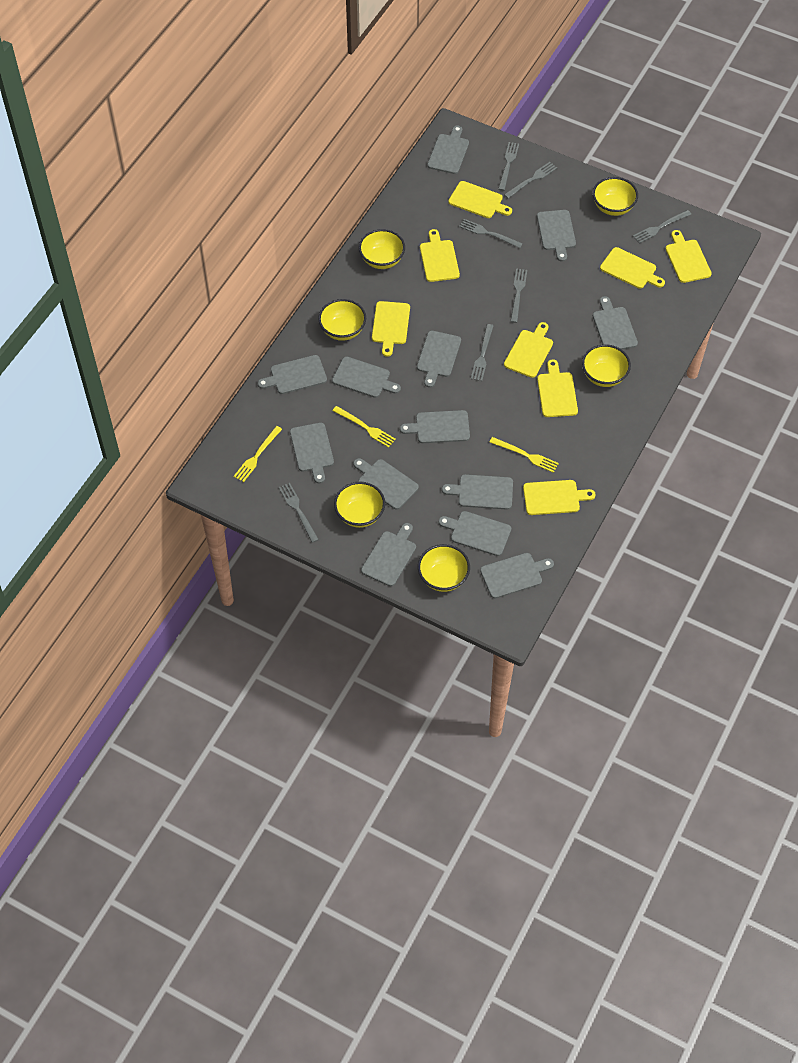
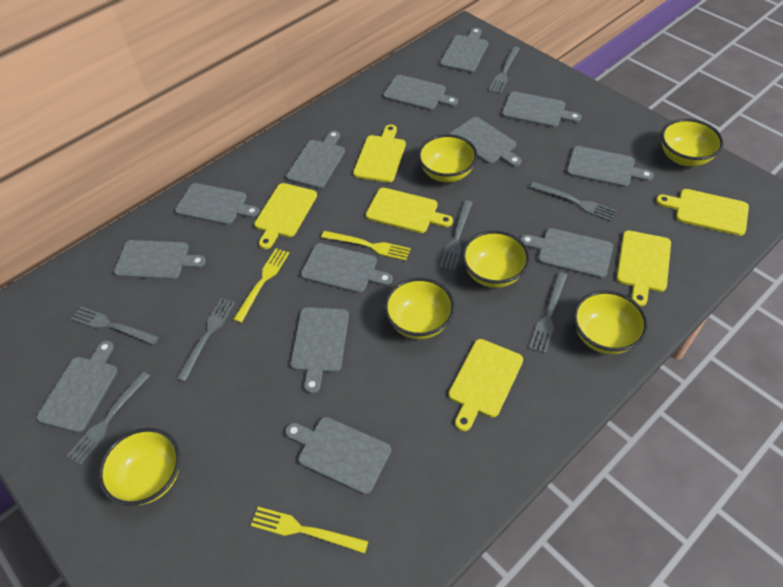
yellow cutting board: [372,301,410,357] [420,229,460,282] [448,181,512,218] [504,322,553,378] [523,480,596,515] [537,359,578,417] [600,247,665,289] [666,230,712,283] = 8 -> [254,183,317,249] [353,125,406,182] [366,188,453,233] [448,339,523,431] [616,231,671,307] [656,189,749,236] = 6

